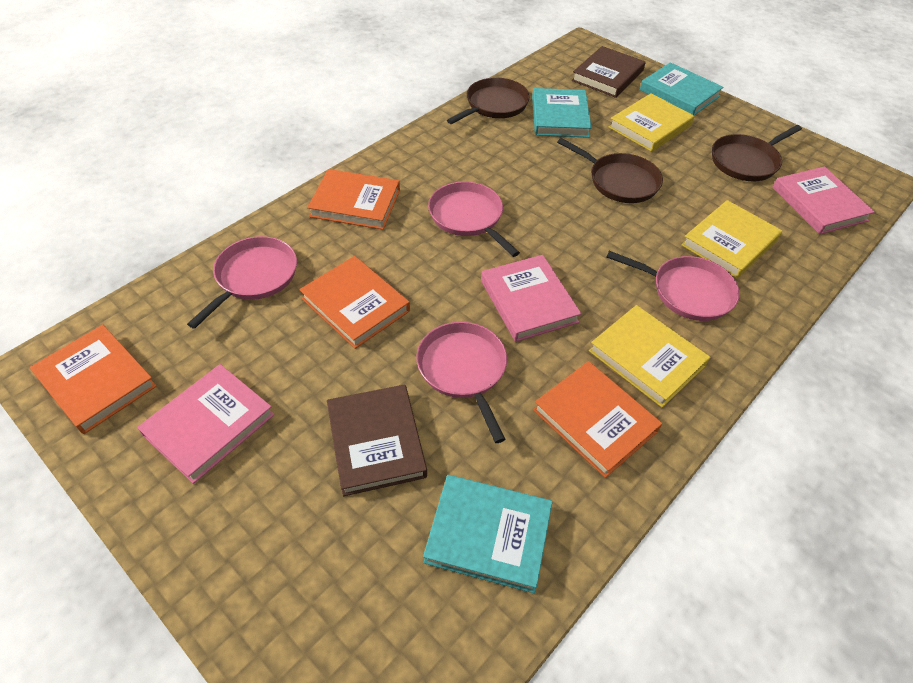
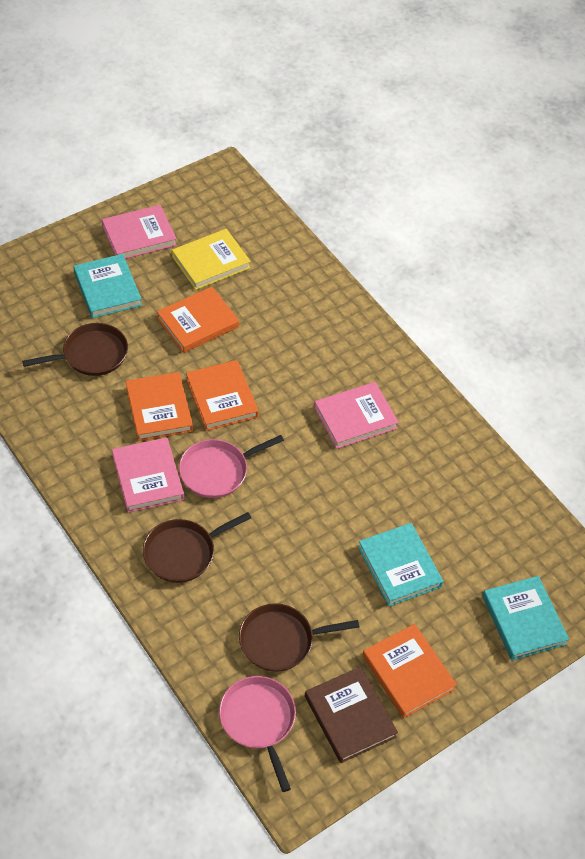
brown book: [327,384,427,496] [572,46,646,98] = 2 -> [305,667,398,763] = 1
pink pan: [187,236,297,329] [416,322,507,443] [428,181,520,257] [606,251,740,321] = 4 -> [179,435,284,498] [219,676,296,792] = 2
yellow book: [589,305,710,408] [609,93,694,152] [681,200,782,279] = 3 -> [172,229,251,290] = 1

